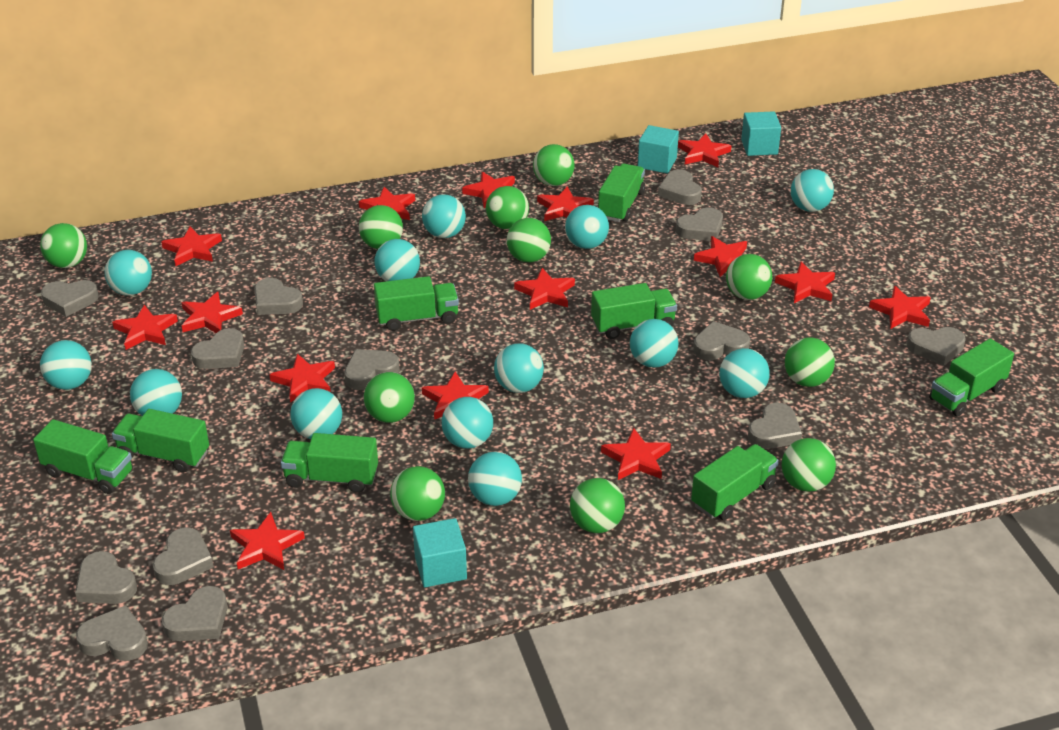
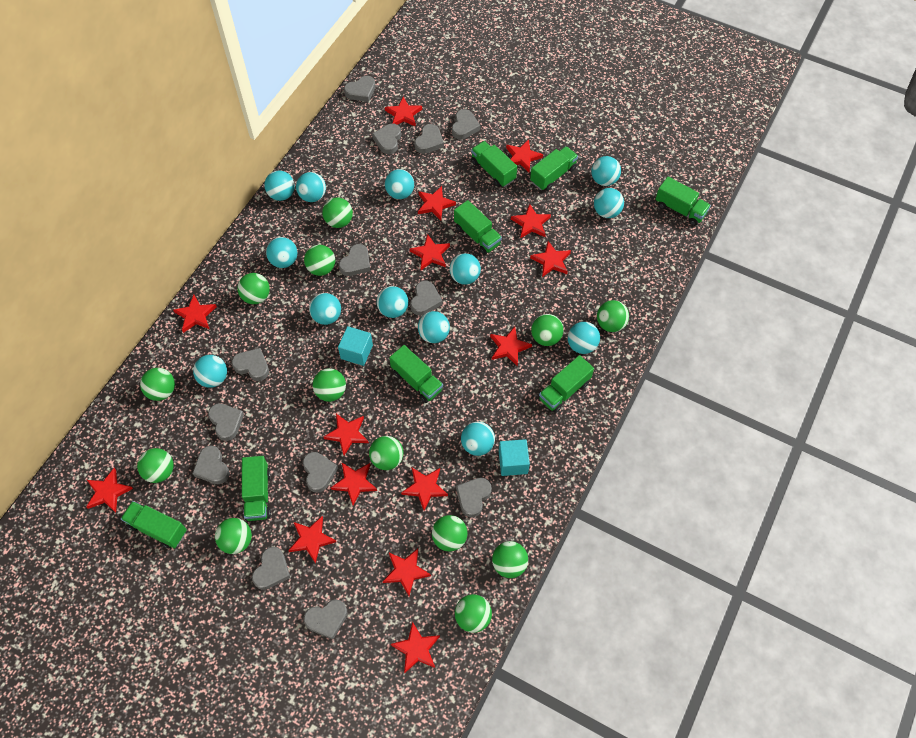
green ball: [40,223,87,268] [359,205,403,249] [364,372,415,423] [390,466,445,521] [486,186,529,230] [507,218,551,262] [533,144,575,186] [570,478,625,533] [726,254,772,300] [782,438,836,492] [785,337,835,387] = 11 -> [137,448,174,483] [140,368,175,401] [215,518,252,554] [237,273,270,304] [304,245,335,276] [313,368,346,402] [322,197,353,228] [369,436,403,470] [432,515,468,552] [455,594,492,633] [492,541,528,578] [531,314,564,346] [597,300,629,332] = 13
turquoise cube: [413,518,467,587] [638,125,679,174] [741,111,781,156] = 3 -> [338,326,373,366] [499,439,530,476] = 2

